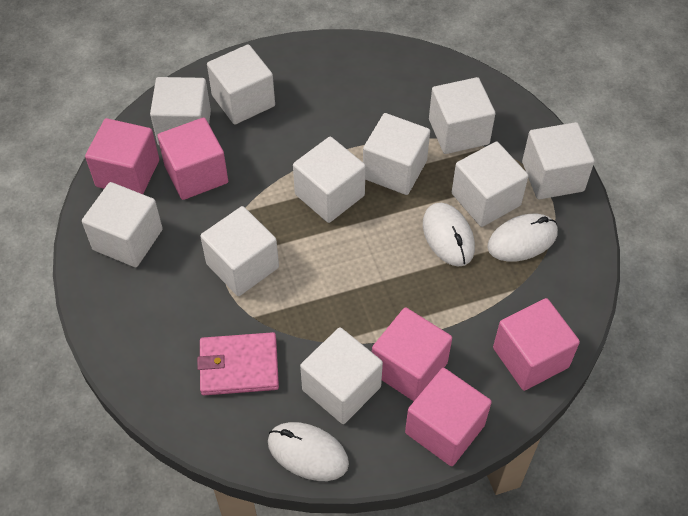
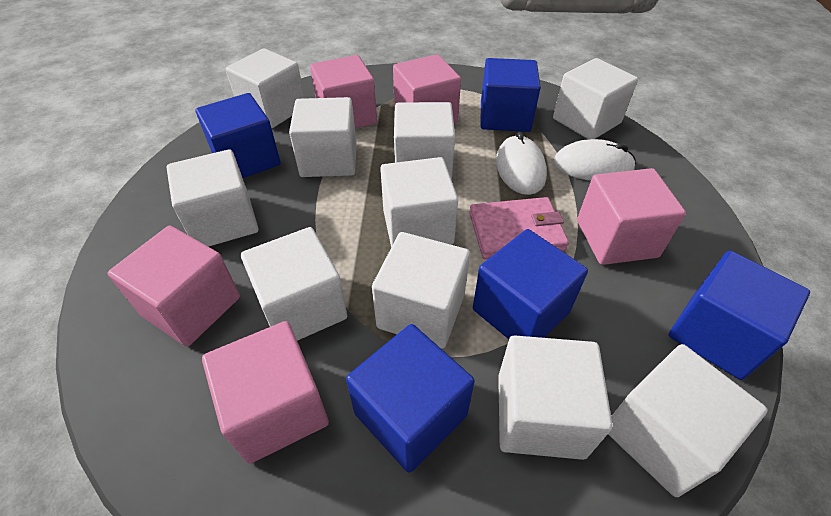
blue cube: none = 0 -> [195,93,281,178] [346,324,475,473] [473,229,588,339] [481,58,541,132] [669,251,810,380] = 5
white mouse: [268,422,349,481] [423,203,475,266] [487,214,558,262] = 3 -> [496,132,547,195] [553,139,636,180] = 2

